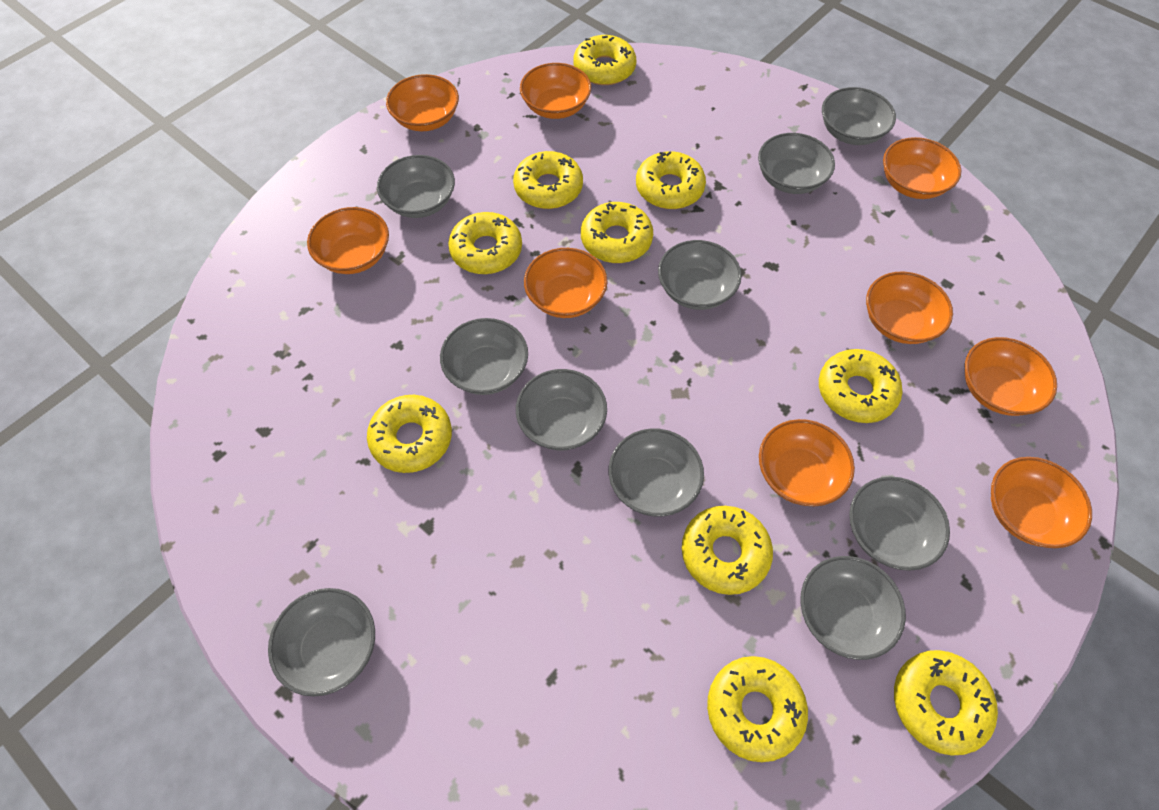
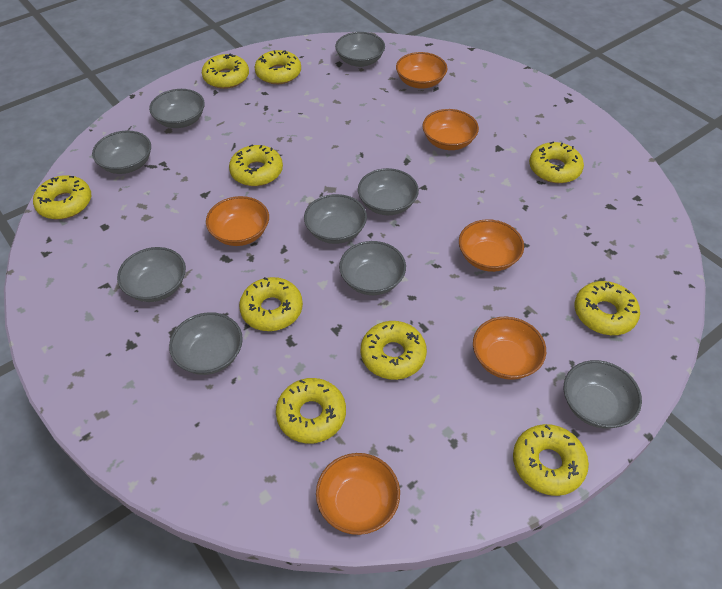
grey bowl: [268,588,375,697] [377,155,455,218] [440,318,528,395] [516,369,607,450] [609,428,704,516] [658,240,742,310] [758,133,835,194] [800,556,906,660] [822,87,896,145] [849,477,950,571] = 10 -> [92,130,151,174] [117,247,186,302] [149,89,205,128] [169,312,243,375] [304,194,367,244] [335,32,385,67] [339,241,406,295] [358,168,419,215] [564,360,642,429] = 9
orange bowl: [307,207,389,274] [386,74,459,131] [520,63,591,119] [524,248,608,318] [759,419,855,506] [866,271,953,344] [883,137,961,199] [965,337,1057,416] [991,457,1092,548] = 9 -> [206,196,269,246] [316,453,400,535] [396,52,447,89] [422,109,479,150] [459,219,524,272] [473,317,546,380] = 6

